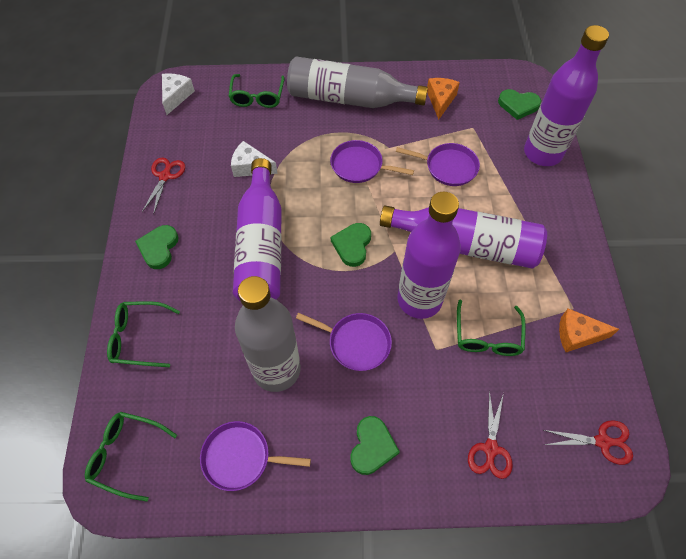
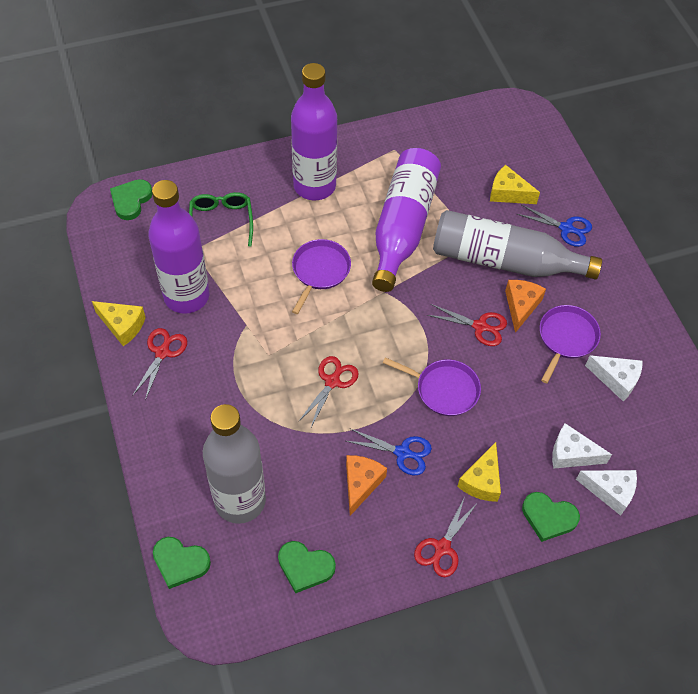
blue scissors: none = 0 -> [346,429,432,475] [517,205,592,247] = 2
green glasses: [85,412,177,502] [107,301,180,367] [229,74,285,108] [457,300,526,356] = 4 -> [189,192,253,247] = 1
purple bottle: [233,158,282,302] [380,206,547,269] [397,192,461,319] [524,25,609,166] = 4 -> [148,180,209,314] [291,63,337,200] [372,148,441,292] = 3
purple pan: [200,421,311,491] [296,313,392,371] [330,140,414,183] [396,143,480,186] = 4 -> [292,239,351,314] [383,357,481,416] [540,305,601,383] = 3
red scissors: [142,157,185,215] [468,390,513,479] [544,420,633,465] = 3 -> [132,328,187,400] [298,356,359,427] [414,496,478,577] [427,304,507,346] = 4
white cheese: [162,73,195,115] [231,141,278,177] = 2 -> [552,423,612,469] [576,470,637,516] [585,355,643,401] = 3
yellow cheese: none = 0 -> [92,301,146,346] [457,442,501,502] [490,165,540,204] = 3

